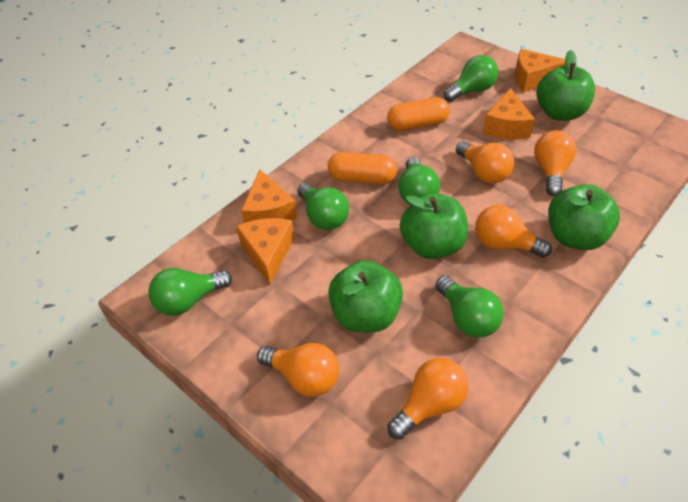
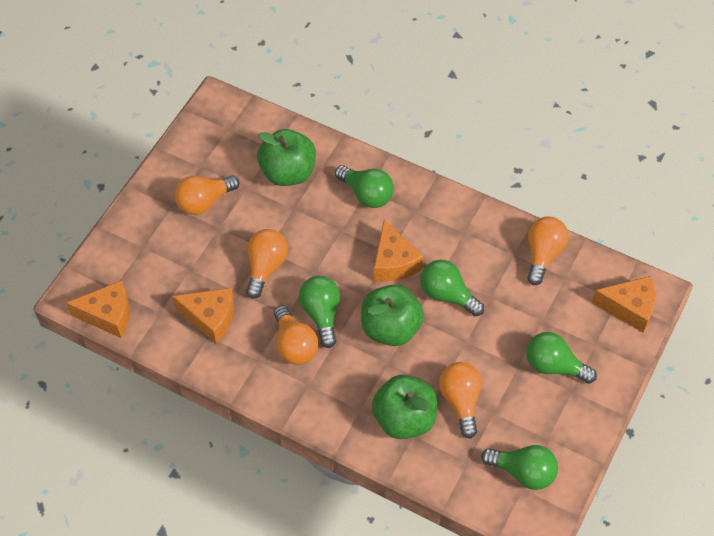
green apple: [328,260,403,332] [400,193,468,259] [537,50,595,121] [548,184,620,250] = 4 -> [257,129,316,186] [361,284,424,346] [372,375,437,439] = 3
orange capsule: [328,152,397,184] [387,97,450,131] = 2 -> none = 0

